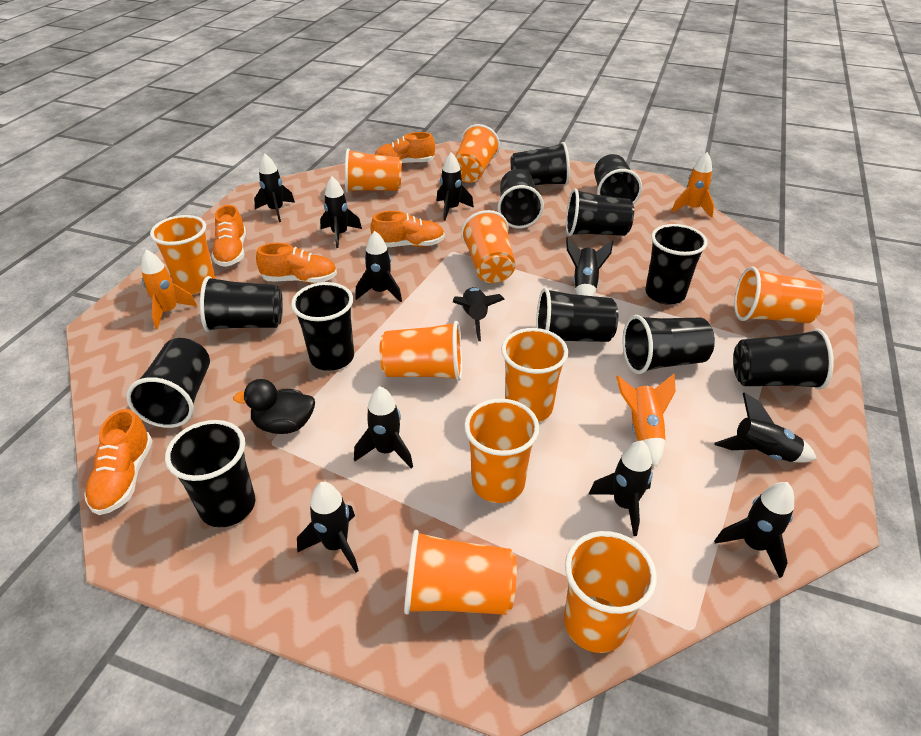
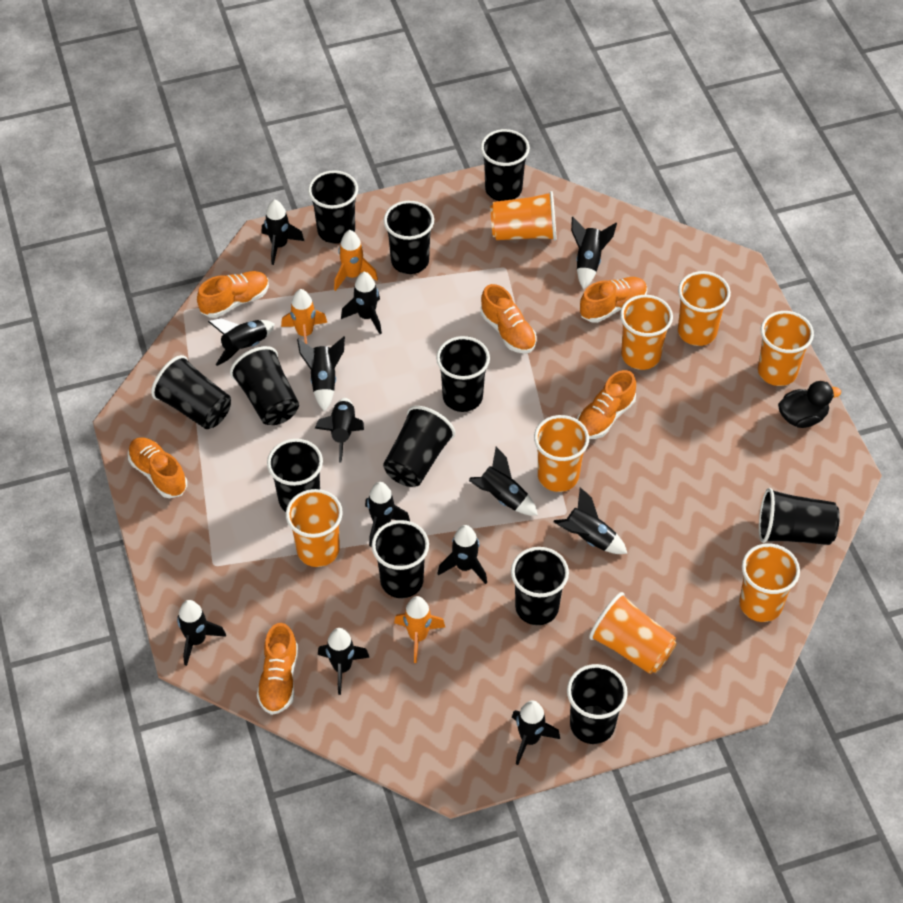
black rocket: [254,154,295,222] [297,482,359,573] [320,176,362,248] [354,386,413,469] [355,231,402,302] [437,152,474,221] [453,287,505,341] [566,237,613,296] [588,441,653,536] [714,392,817,463] [714,482,794,578] = 11 -> [177,600,226,666] [208,318,275,366] [262,199,304,265] [297,336,345,412] [315,398,364,463] [318,628,370,695] [341,272,382,334] [365,482,410,547] [437,525,487,584] [469,447,538,516] [512,700,560,765] [553,487,628,554] [571,217,617,289] = 13
orange cup: [150,215,216,294] [345,149,402,193] [379,321,462,381] [404,530,517,615] [455,124,500,183] [461,210,516,283] [464,398,539,503] [501,328,568,422] [564,531,657,653] [734,267,824,323] = 10 -> [286,489,343,567] [490,191,557,241] [534,415,589,492] [589,592,677,674] [620,295,673,370] [678,271,731,346] [739,544,800,622] [758,311,814,386] = 8
orange shoe: [84,409,152,515] [211,205,246,267] [256,243,337,283] [370,211,445,247] [375,132,435,164] = 5 -> [128,437,187,498] [197,271,269,318] [257,623,298,715] [481,284,537,354] [577,370,636,439] [580,277,647,323] = 6

